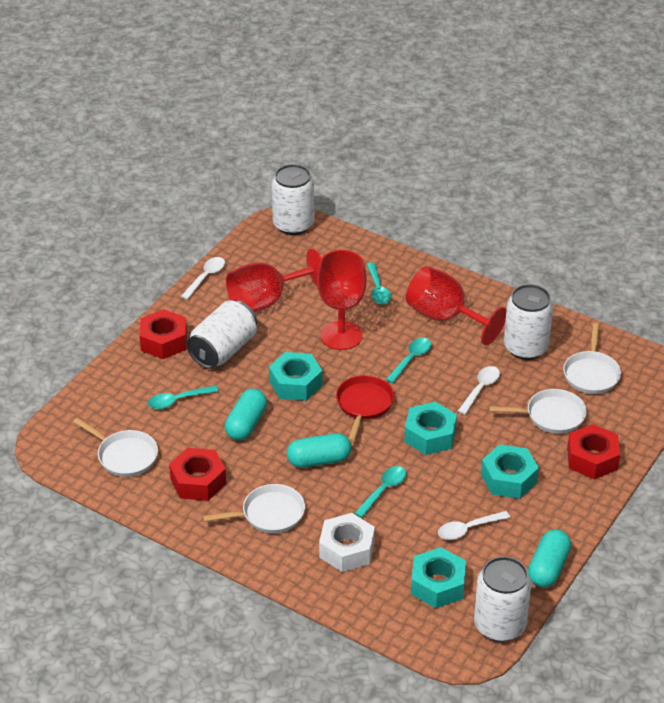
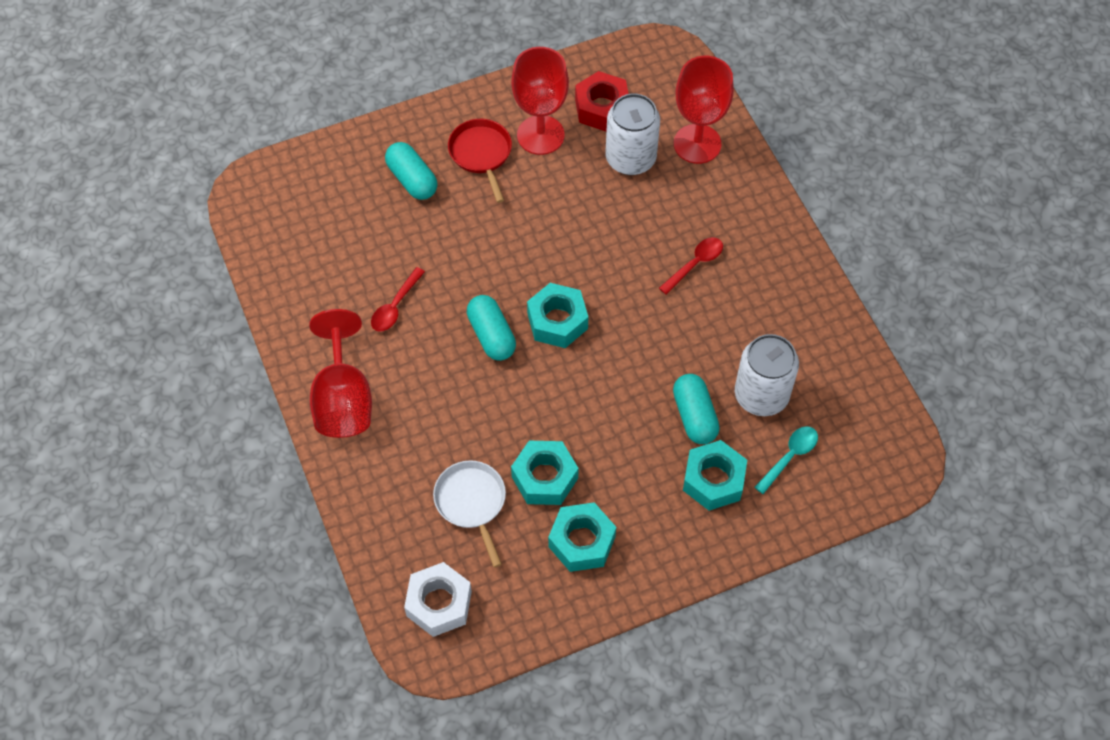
red nut: [140,309,187,359] [169,448,226,501] [567,424,620,479] = 3 -> [575,71,628,131] = 1
red spoon: none = 0 -> [371,267,425,332] [659,237,723,295] = 2
turquoise spoon: [148,385,218,409] [354,466,406,518] [367,262,391,304] [386,338,431,383] = 4 -> [754,426,818,494] = 1
white can: [186,300,257,369] [272,164,314,235] [474,556,532,642] [504,284,553,360] = 4 -> [606,94,660,175] [735,334,799,416] = 2
white pan: [73,418,158,477] [203,484,305,533] [489,389,587,434] [563,323,621,394] = 4 -> [433,460,506,568] = 1
white spoon: [181,257,225,300] [438,511,510,540] [458,366,500,415] = 3 -> none = 0

